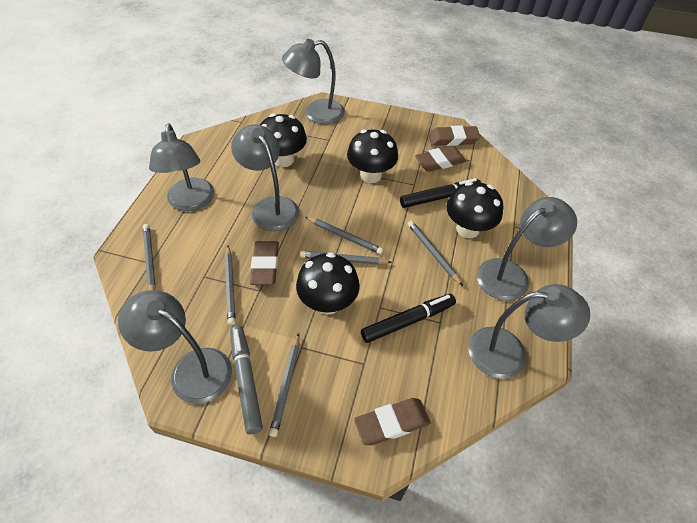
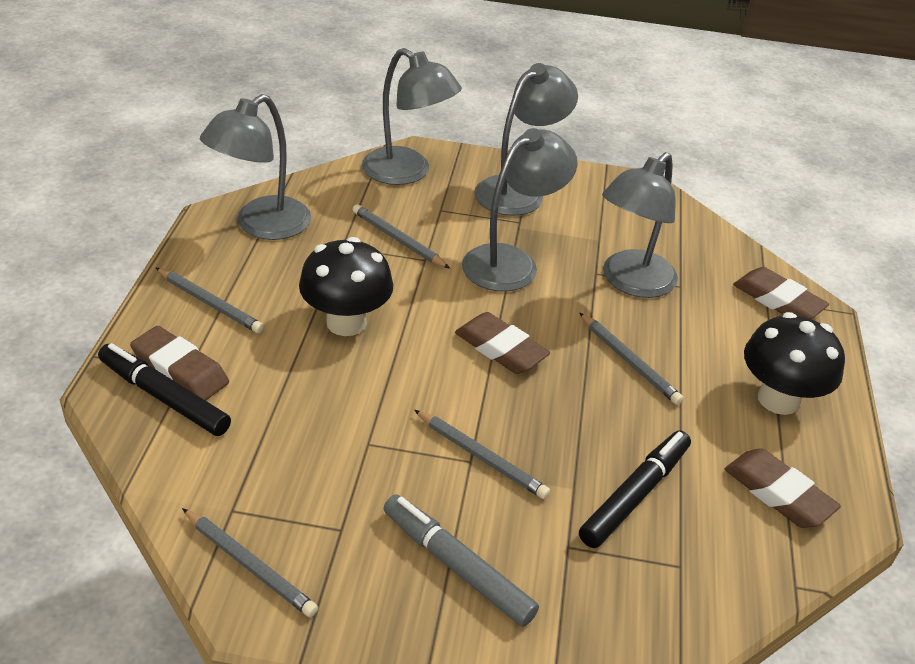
black mushroom: [260,113,307,167] [296,252,360,315] [347,129,398,183] [446,181,503,238] = 4 -> [299,237,393,336] [744,312,845,415] = 2
grey lamp: [118,290,232,404] [149,123,214,211] [231,124,299,231] [282,39,345,124] [469,284,591,379] [477,197,577,301] = 6 -> [200,94,311,240] [362,48,462,185] [462,128,578,291] [474,63,578,216] [602,152,678,298] = 5
grey pencil: [143,224,156,290] [225,245,236,326] [269,333,300,437] [300,251,392,265] [306,217,383,254] [408,221,463,286] = 6 -> [156,268,264,333] [182,508,318,617] [353,204,450,269] [414,410,550,499] [579,312,684,405] = 5

